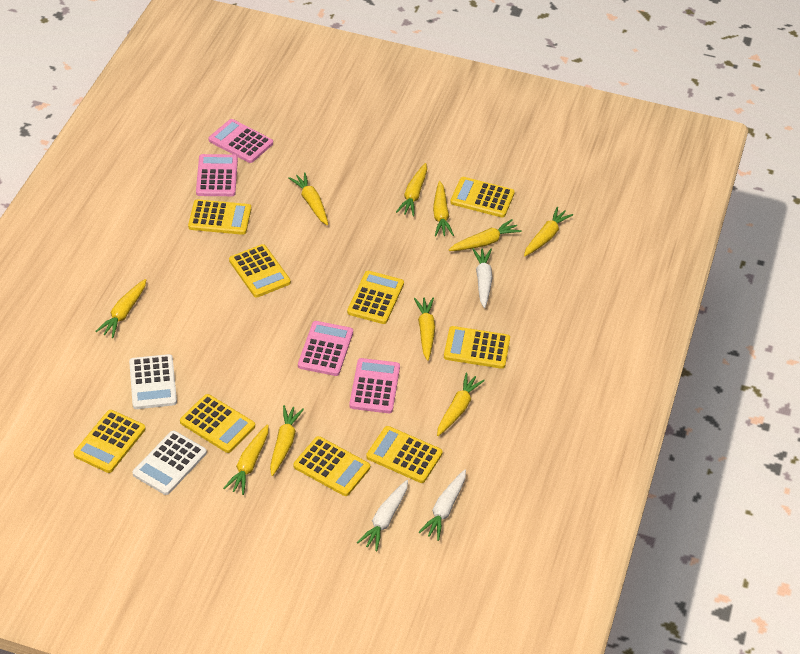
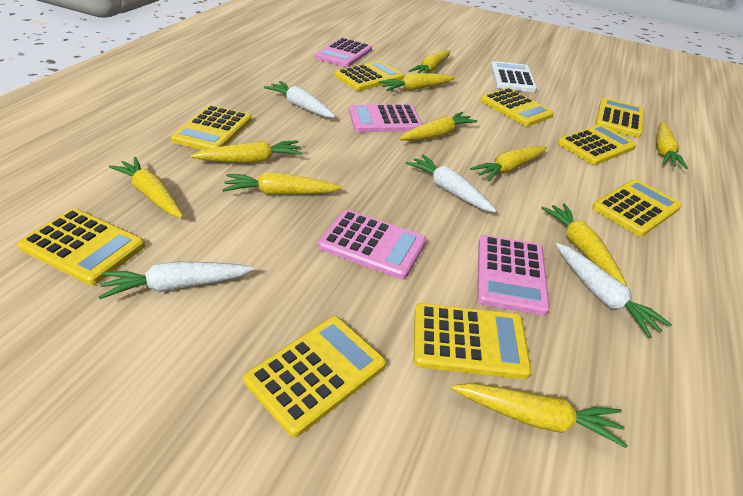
white calculator: [129,354,177,409] [132,431,207,495] = 2 -> [491,61,537,92] = 1
white carrot: [357,480,408,551] [419,470,466,541] [472,248,492,308] = 3 -> [99,261,254,299] [264,81,336,118] [405,155,496,212] [556,243,672,338] = 4

